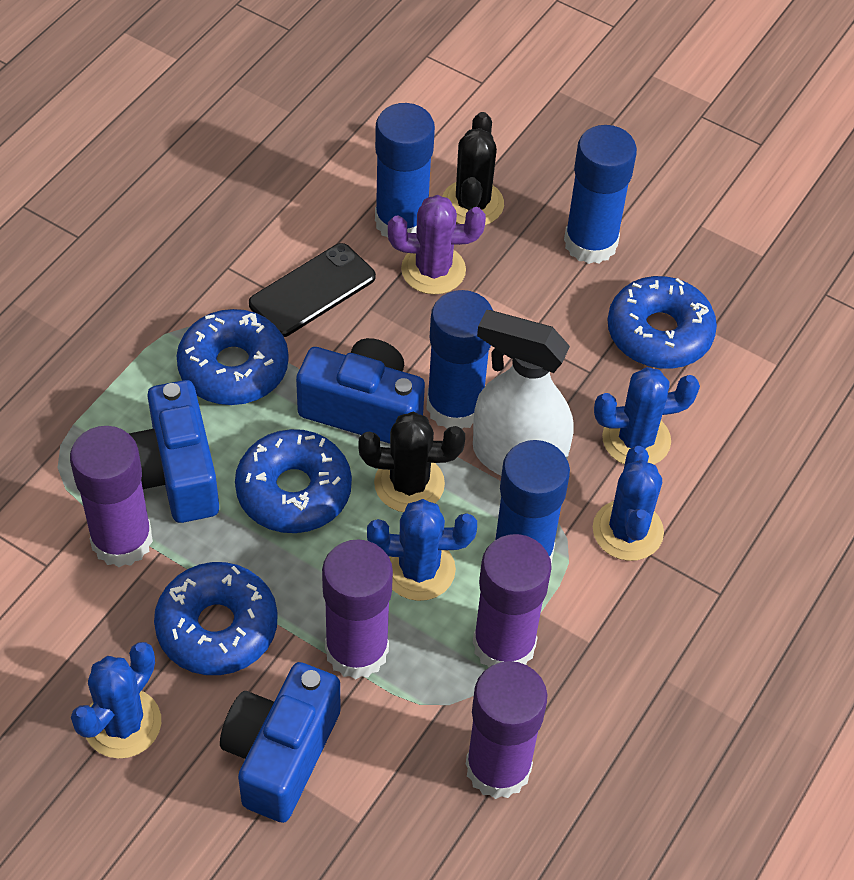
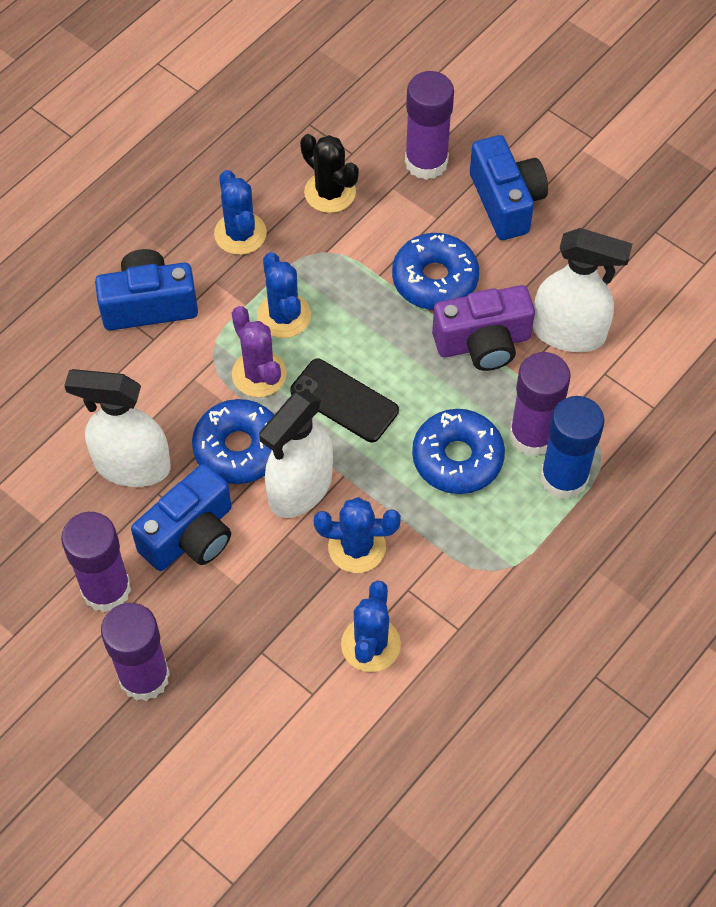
black cactus: [359,412,465,512] [442,112,504,225] = 2 -> [300,134,359,213] = 1
blue donut: [154,562,278,675] [177,309,289,405] [235,429,352,533] [607,276,717,369] = 4 -> [192,399,274,484] [392,233,479,310] [412,409,505,494] = 3
blue glue stick: [375,103,435,237] [426,290,493,429] [495,440,570,564] [564,125,637,264] = 4 -> [541,396,604,499] = 1
purple camera: none = 0 -> [432,285,535,371] = 1
white spray bottle: [473,310,573,476] = 1 -> [64,369,171,487] [259,390,333,518] [533,228,633,352] = 3

